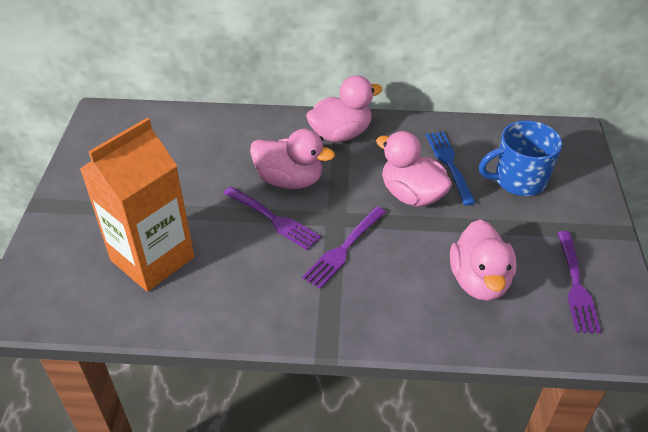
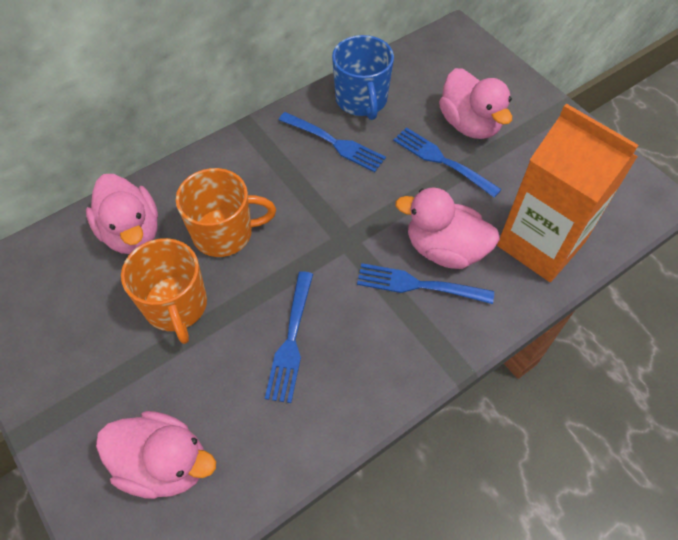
blue fork: [426,131,476,205] = 1 -> [265,271,313,403] [279,112,386,172] [357,263,494,304] [393,127,502,198] = 4
orange mug: none = 0 -> [121,238,207,344] [176,168,276,257] = 2
purple fork: [223,186,321,250] [302,206,386,289] [557,231,601,333] = 3 -> none = 0

